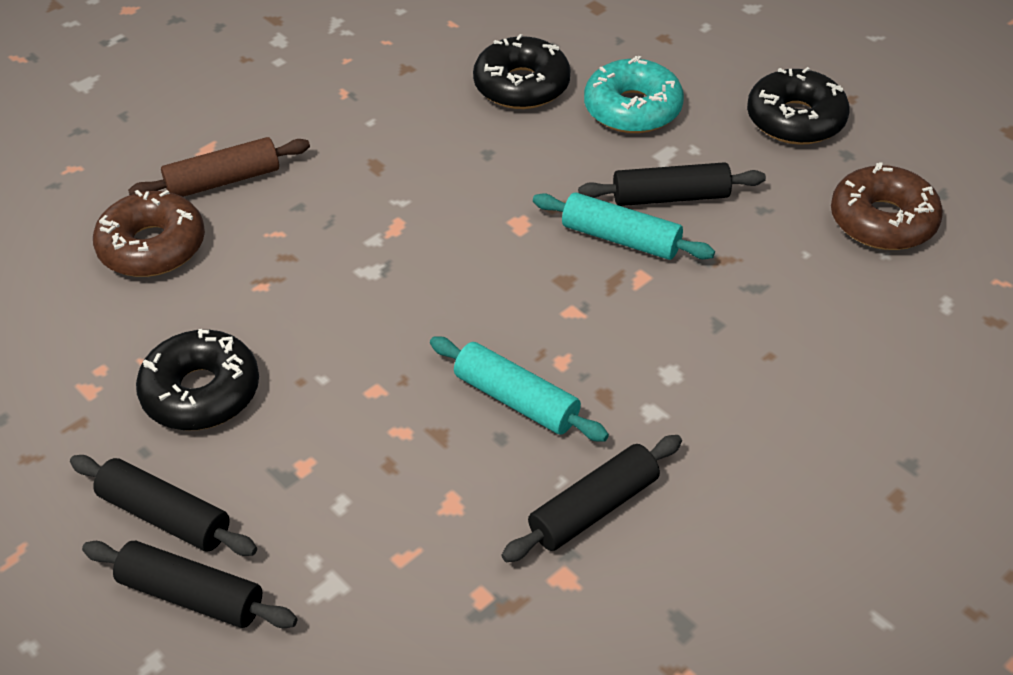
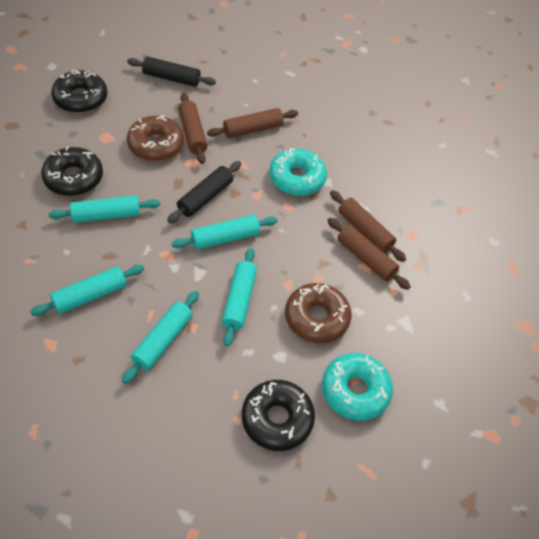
black rolling pin: [70,455,257,556] [82,541,297,628] [501,435,682,562] [578,162,766,206] = 4 -> [127,57,216,87] [167,161,241,223] = 2
brown rolling pin: [128,137,310,197] = 1 -> [178,93,207,164] [207,108,298,138] [327,218,411,290] [330,190,406,262] = 4
turquoise donut: [584,56,684,133] = 1 -> [269,148,327,196] [322,353,393,421] = 2
turquoise rolling pin: [430,337,609,442] [533,193,715,260] = 2 -> [30,265,144,316] [49,195,160,223] [122,291,199,384] [172,215,278,250] [221,248,257,347] = 5

